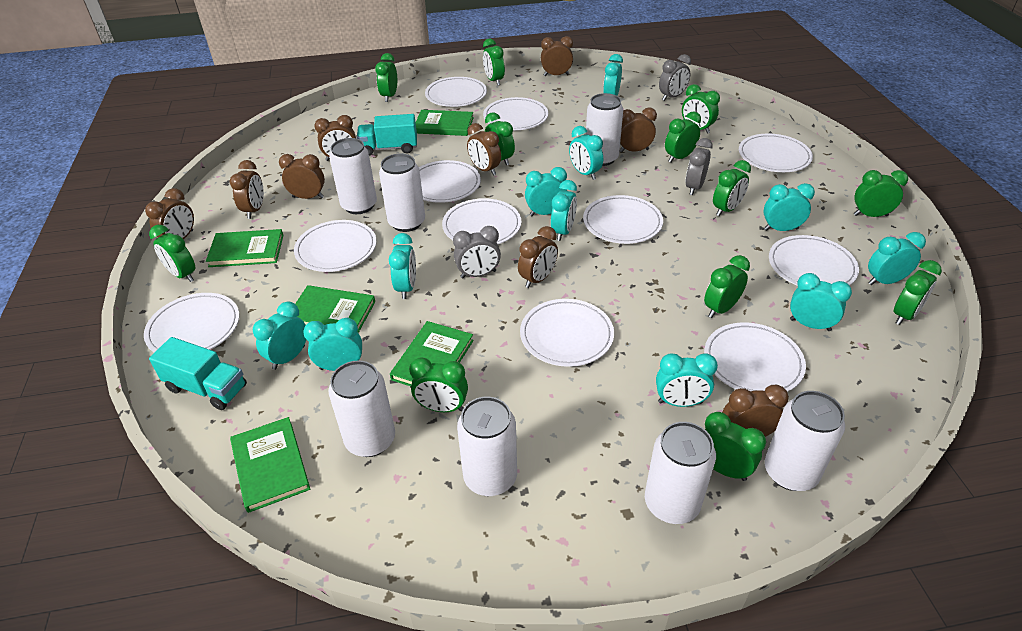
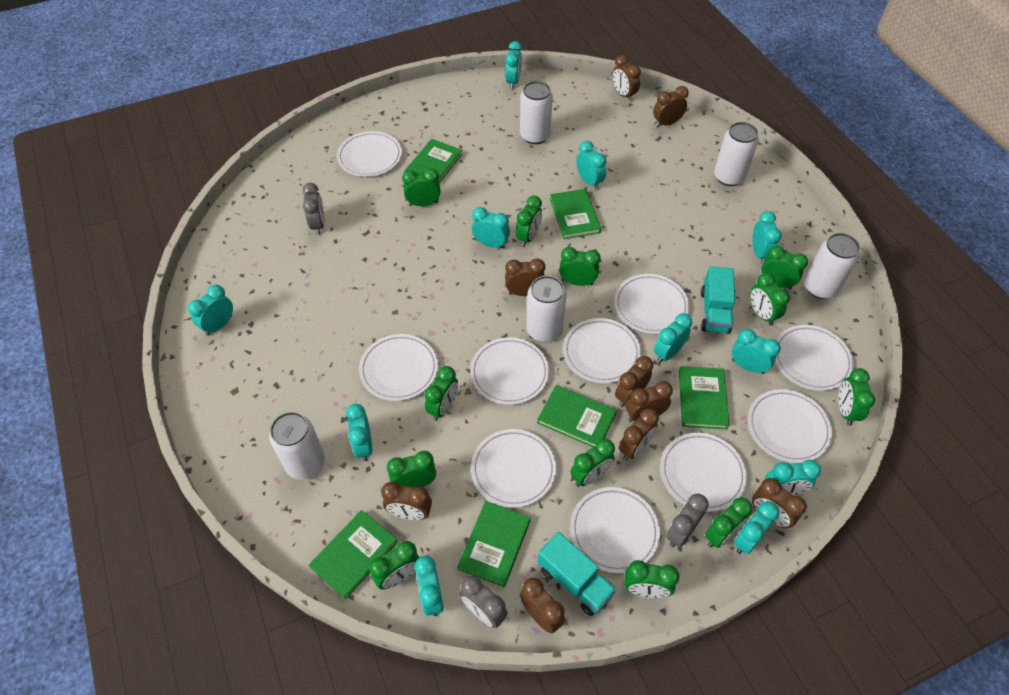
green book: [206,229,284,267] [230,417,310,513] [295,285,375,333] [390,321,474,386] [416,110,474,136] = 5 -> [309,510,398,599] [404,139,462,183] [457,501,531,587] [537,385,617,447] [550,189,601,239] [679,366,730,429] = 6
white can: [329,138,377,214] [329,360,395,457] [379,154,425,232] [457,397,517,496] [586,93,623,166] [645,422,716,524] [765,391,845,491] = 7 -> [269,412,325,480] [520,81,553,144] [526,276,566,342] [714,122,759,186] [804,233,860,299] = 5
white plate: [144,293,239,352] [294,220,377,272] [419,160,481,203] [425,77,487,107] [442,198,521,244] [483,97,548,130] [520,299,614,367] [583,195,663,244] [704,323,806,392] [739,133,813,172] [769,235,859,286] = 11 -> [337,131,402,177] [359,334,438,401] [470,337,549,405] [471,429,556,508] [563,318,641,383] [570,487,660,573] [614,274,689,334] [660,433,747,512] [748,389,832,463] [775,325,854,391] = 10

